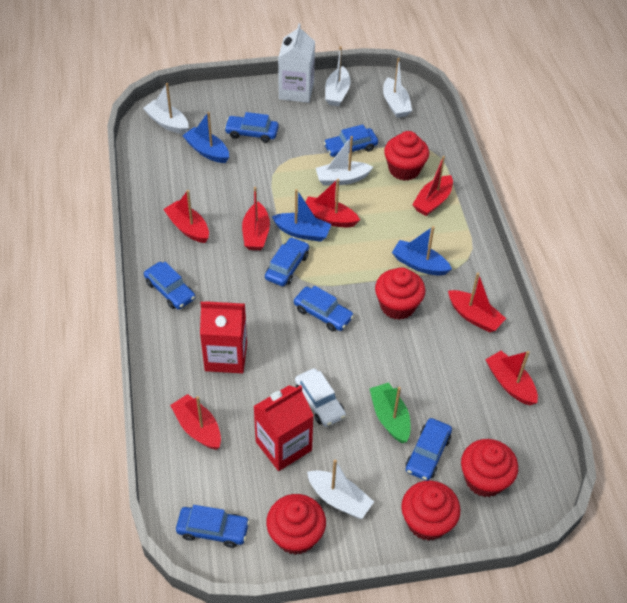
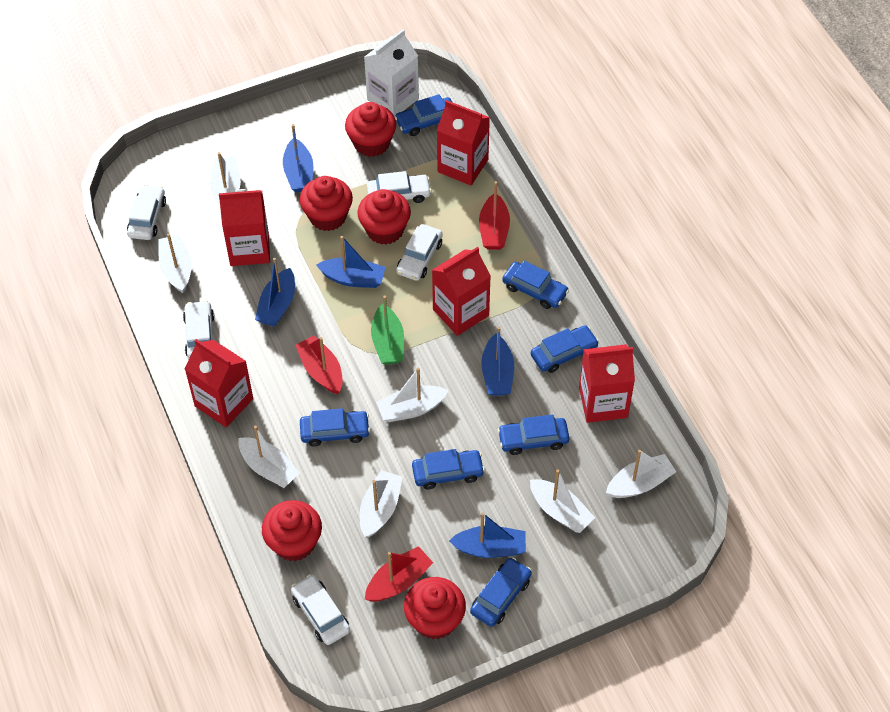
blue boat: [182,112,229,163] [272,189,332,242] [392,226,452,276] = 3 -> [255,258,295,327] [283,124,313,193] [316,236,386,288] [449,512,526,558] [481,327,514,396] = 5
red boat: [163,190,209,243] [170,394,221,450] [242,187,270,250] [305,179,360,227] [412,156,453,216] [448,273,506,332] [485,351,538,405] = 7 -> [295,335,343,394] [365,546,433,602] [479,181,510,250] = 3
red carton: [200,301,247,373] [253,385,314,471] = 2 -> [185,339,253,427] [219,189,270,266] [432,247,491,336] [437,100,490,185] [579,344,635,423] = 5
white boat: [143,83,189,134] [307,459,374,519] [316,136,373,186] [325,46,351,106] [383,58,412,118] = 5 -> [158,233,192,293] [210,152,241,206] [238,426,300,488] [360,470,403,538] [376,368,449,422] [530,469,595,533] [606,450,677,498] = 7
white car: [295,368,346,427] = 1 -> [127,185,166,240] [183,300,215,359] [291,574,350,645] [367,171,432,203] [396,224,443,281] = 5

